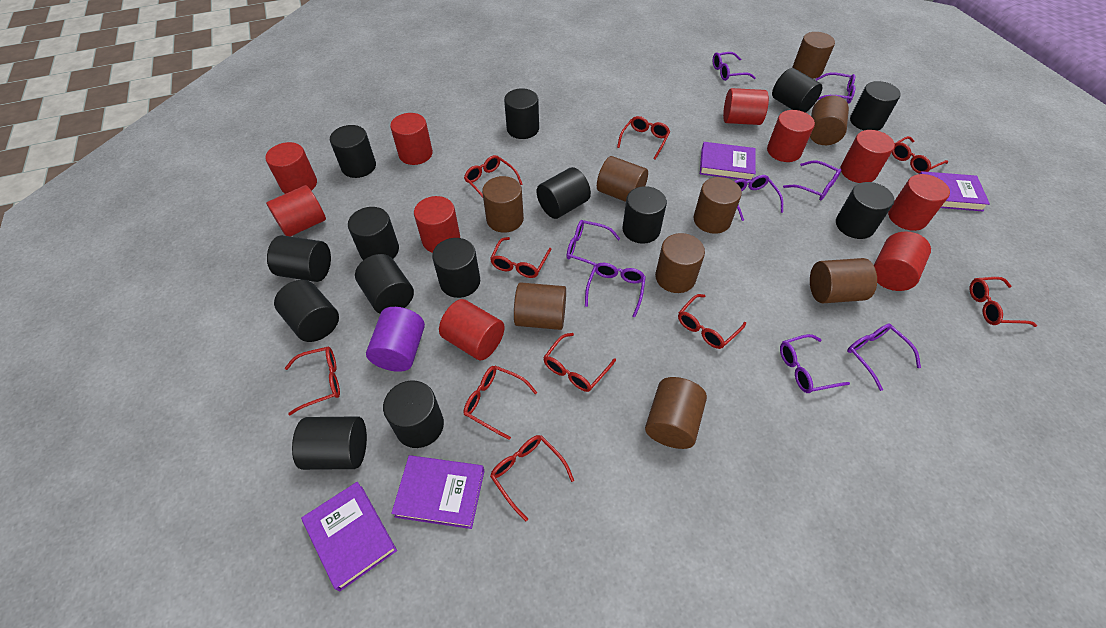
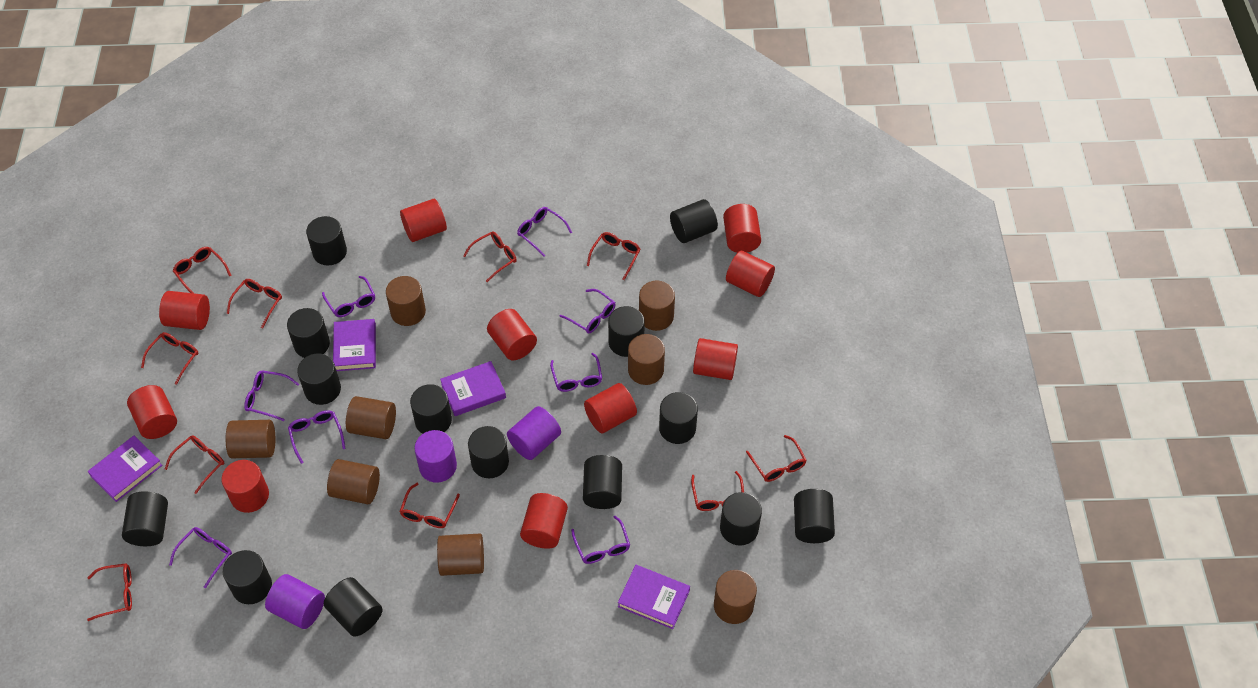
brown cylinder: [482,176,524,233] [514,282,566,330] [597,156,648,202] [645,377,707,449] [655,233,705,293] [694,177,742,234] [793,32,835,79] [810,96,849,145] [810,258,877,303] = 9 -> [226,420,275,458] [327,459,380,504] [346,396,396,439] [386,276,426,326] [437,534,484,576] [628,334,665,385] [639,281,675,331] [714,570,757,624] = 8
purple cylinder: [366,307,425,372] = 1 -> [265,574,325,629] [414,430,457,483] [507,406,561,460] = 3

